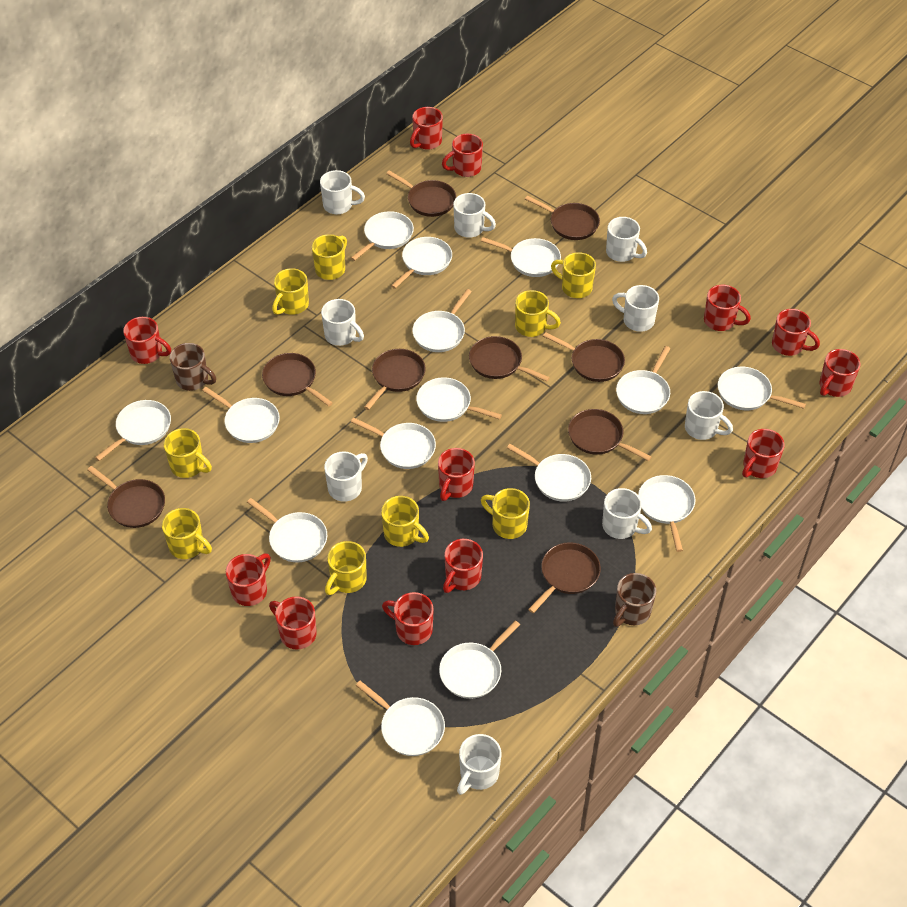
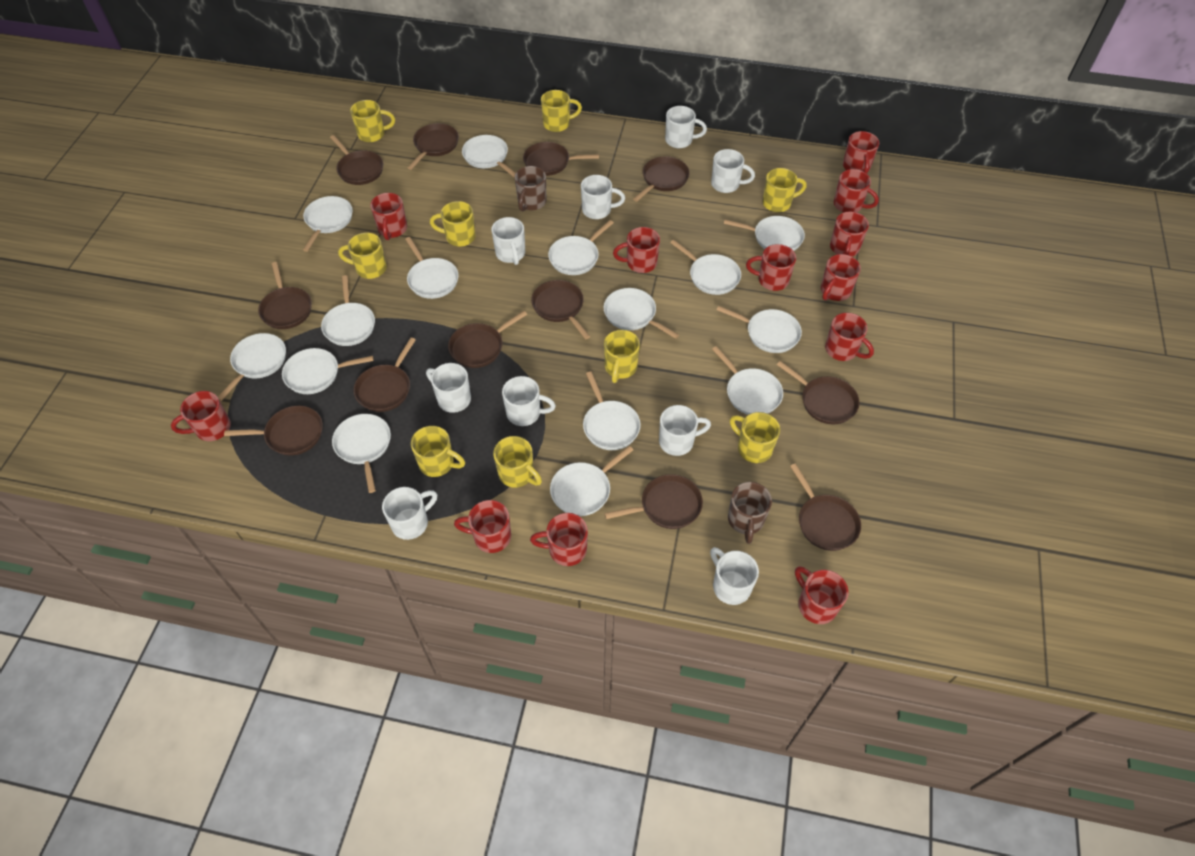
brown pan: [87,466,165,528] [262,353,333,406] [364,349,426,410] [386,170,456,217] [469,336,550,382] [525,196,600,240] [528,542,601,613] [543,332,625,382] [568,409,651,461] = 9 -> [224,406,323,456] [258,262,312,329] [330,135,383,185] [354,338,416,412] [408,123,459,170] [448,311,527,368] [523,142,599,176] [531,280,590,339] [604,474,703,529] [633,156,690,202] [777,361,859,425] [790,463,861,551] = 12

